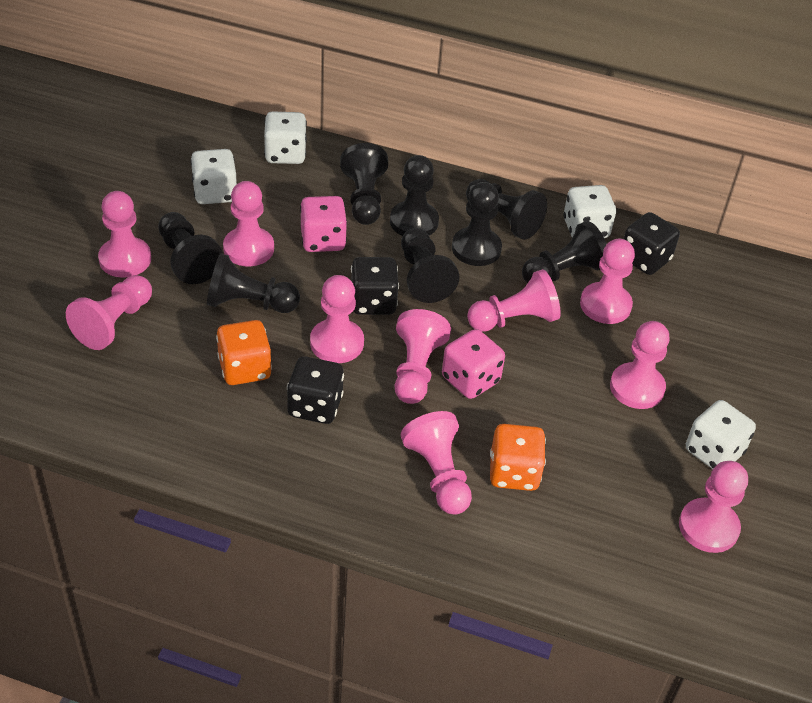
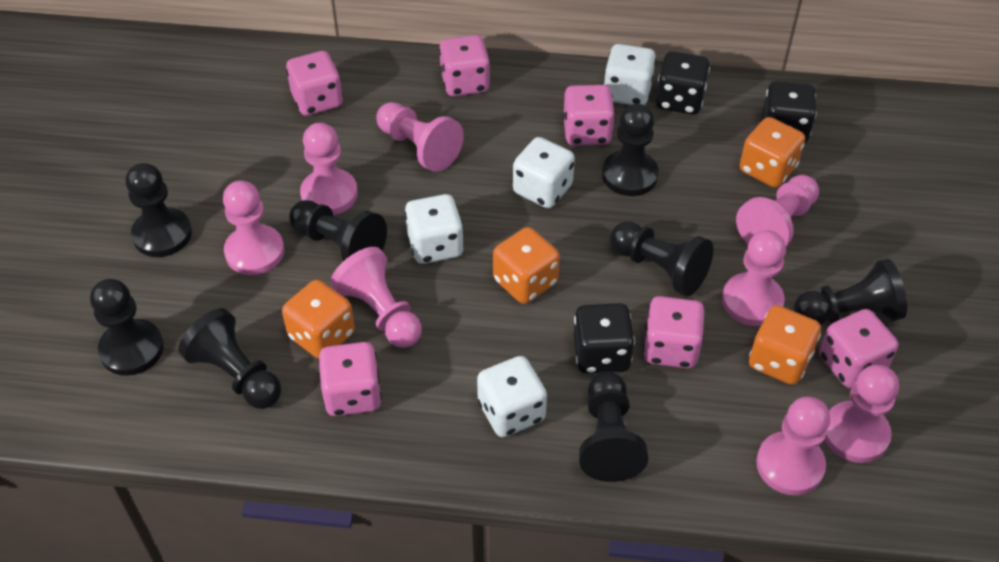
orange dice: [216,320,272,385] [490,424,546,491] = 2 -> [282,280,355,358] [493,227,560,304] [740,117,805,188] [749,305,821,385] = 4
pink dice: [300,196,347,252] [442,329,505,399] = 2 -> [286,51,343,116] [318,342,382,416] [439,35,490,96] [563,85,615,146] [643,296,704,369] [819,309,898,388] = 6
pink pawn: [66,275,152,350] [98,191,151,278] [223,181,274,267] [310,275,364,363] [395,309,451,404] [401,411,472,514] [467,269,561,332] [580,239,635,324] [610,321,670,409] [679,461,748,553] = 10 -> [223,180,284,275] [300,122,358,215] [331,247,422,348] [376,102,464,172] [722,230,786,326] [736,175,819,246] [756,396,830,495] [824,365,899,463] = 8

